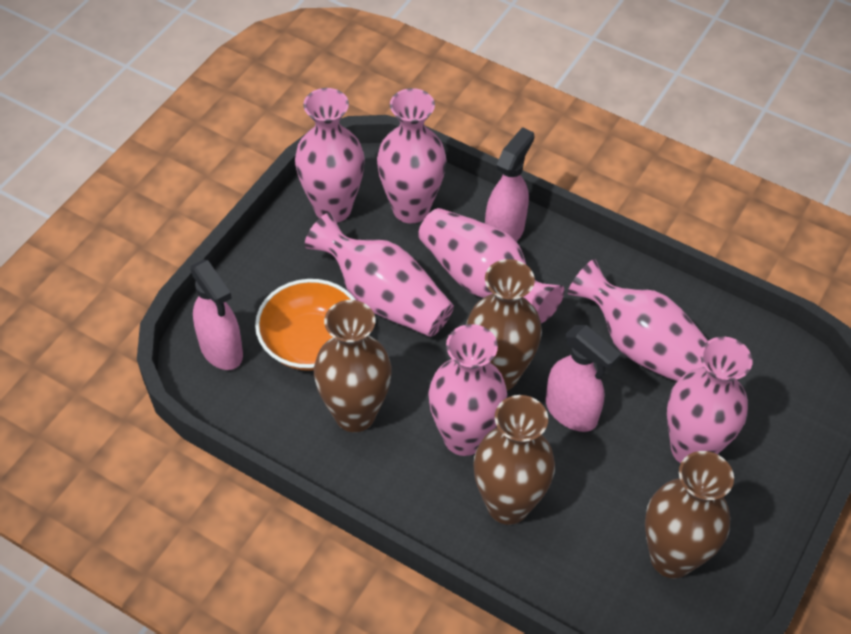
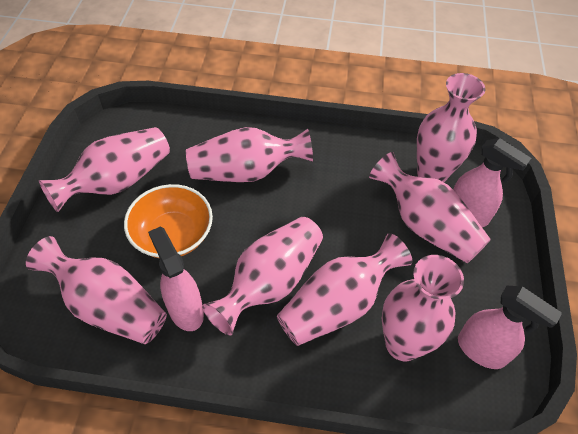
brown vase: [314,300,392,432] [466,259,542,391] [474,395,555,525] [645,451,734,578] = 4 -> none = 0
pink vase: [295,88,365,223] [305,213,454,337] [377,88,446,224] [418,208,565,323] [428,324,507,456] [568,259,708,382] [667,337,753,463] = 7 -> [26,236,167,344] [39,127,170,212] [186,127,313,182] [202,217,323,335] [277,233,412,346] [369,152,491,263] [382,255,464,361] [417,73,485,182] = 8

